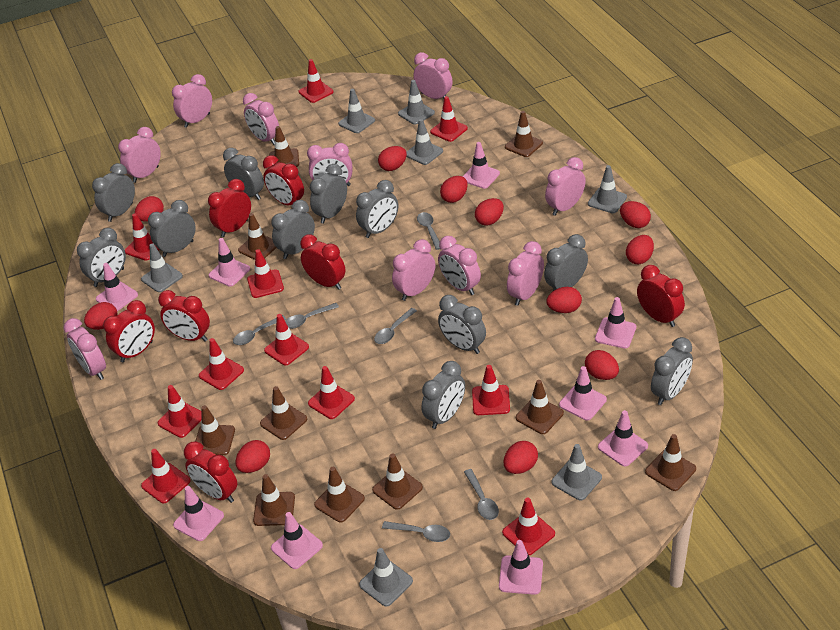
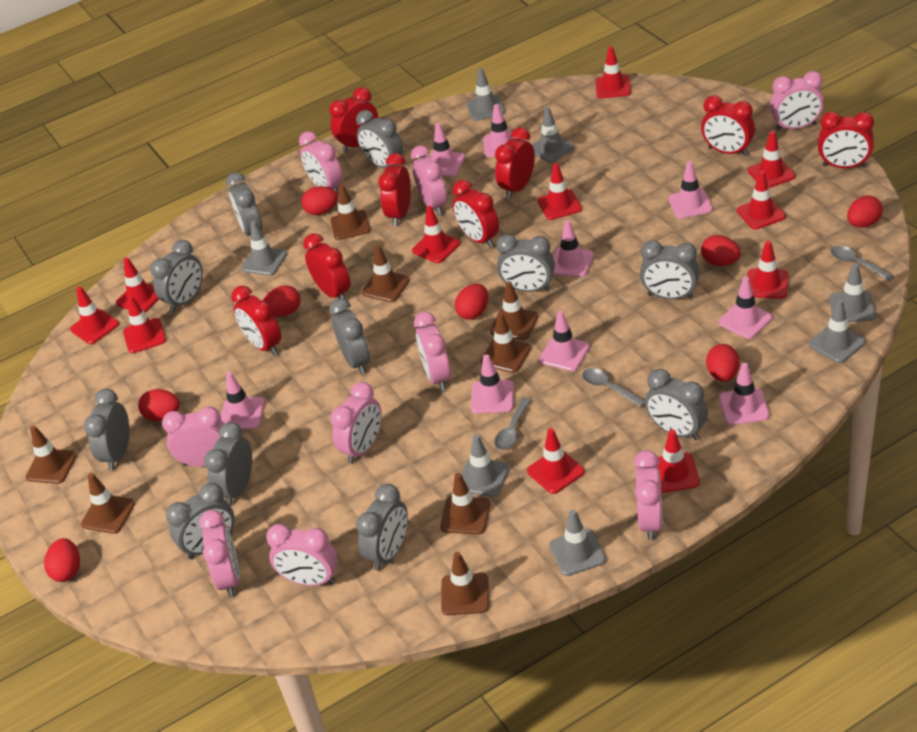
brown traffic cone: [196,405,235,455] [238,213,276,260] [253,474,295,526] [260,386,307,440] [269,126,299,167] [314,467,365,523] [372,453,423,510] [505,111,543,157] [516,380,564,434] [645,434,696,491] = 10 -> [26,426,77,484] [81,473,135,534] [330,185,370,240] [362,245,410,302] [440,473,490,535] [441,552,489,615] [481,313,531,373] [490,281,538,340] = 8
grey spoon: [233,315,286,345] [285,303,339,329] [374,308,417,344] [382,521,450,542] [417,212,440,250] [464,469,499,520] = 6 -> [495,397,531,450] [582,368,645,407] [831,246,895,281] = 3
pink clock: [64,318,106,380] [118,127,161,183] [172,74,212,128] [243,93,279,145] [307,143,352,186] [392,239,435,301] [413,52,453,99] [438,236,481,295] [507,241,544,306] [545,157,586,216] = 10 -> [162,406,225,466] [199,510,240,597] [266,524,338,586] [299,131,343,195] [330,382,382,463] [411,145,447,216] [414,312,451,391] [634,450,663,540] [770,71,824,131] = 9
red clock: [103,300,155,362] [158,290,210,342] [184,441,238,503] [208,179,251,237] [263,155,304,205] [300,234,346,290] [637,265,685,327] = 7 -> [231,286,281,356] [303,233,350,299] [329,87,378,152] [378,153,411,226] [452,180,499,248] [495,127,535,199] [701,95,755,156] [818,111,874,168] = 8
red egg: [84,302,118,330] [135,196,164,222] [235,440,270,473] [378,146,407,171] [440,176,468,203] [475,198,504,226] [504,441,538,474] [546,287,582,313] [585,350,619,380] [620,201,651,228] [626,235,654,264] = 11 -> [44,538,80,582] [138,389,180,421] [264,285,300,317] [301,186,338,215] [455,284,488,320] [701,235,741,266] [706,344,740,382] [847,196,883,228] = 8

